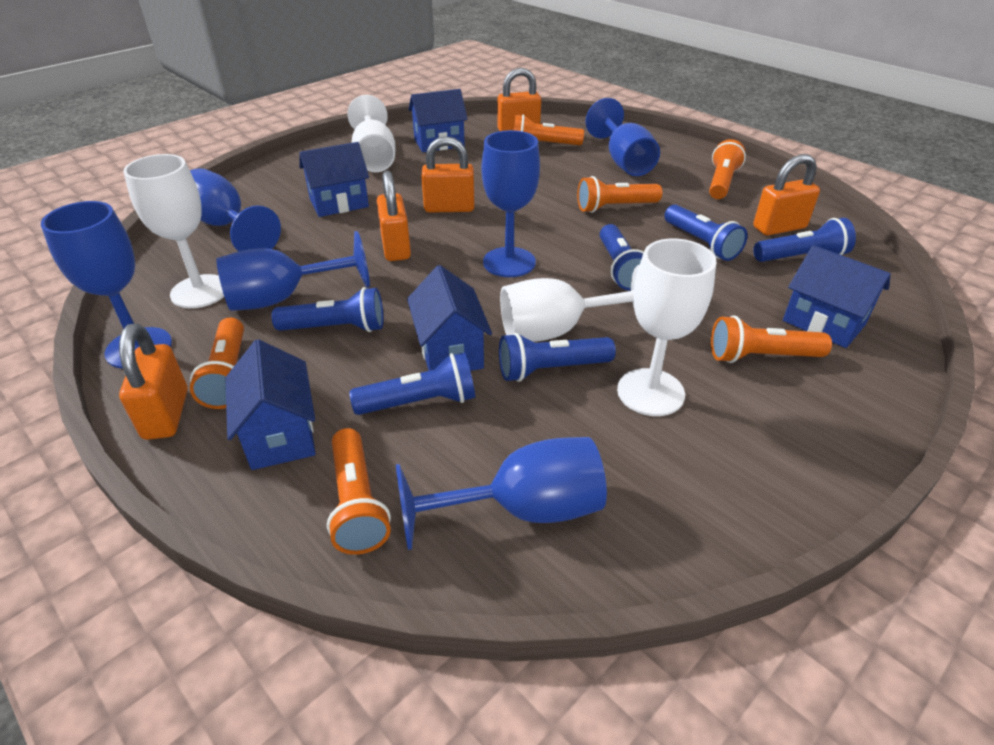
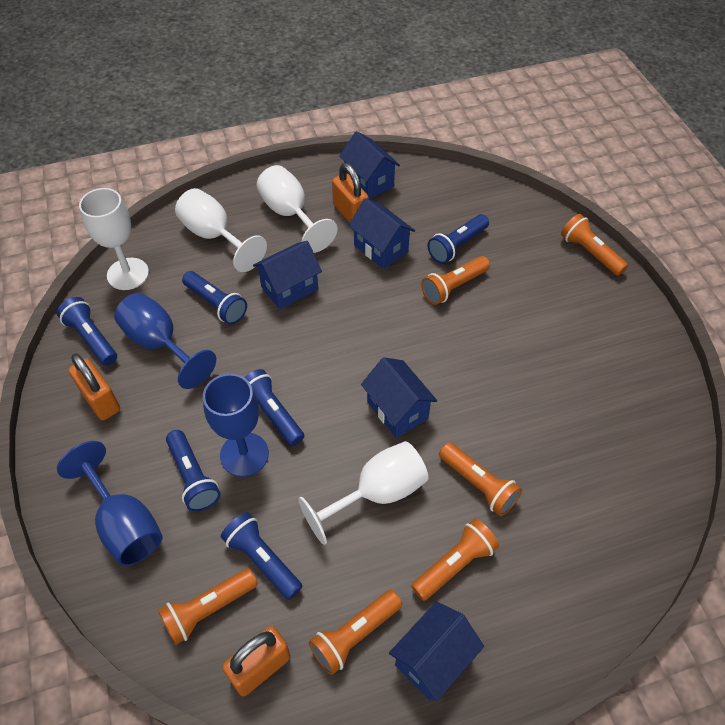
blue goblet: [41,201,172,369] [190,168,281,252] [216,231,370,311] [396,437,607,550] [482,130,540,277] [586,98,660,176] = 6 -> [57,441,163,566] [114,293,216,389] [203,373,269,477] = 3
orange padlock: [119,323,187,440] [377,171,411,261] [421,136,475,213] [497,68,541,131] [753,154,820,236] = 5 -> [68,353,120,420] [222,626,291,696] [332,163,369,223] = 3

